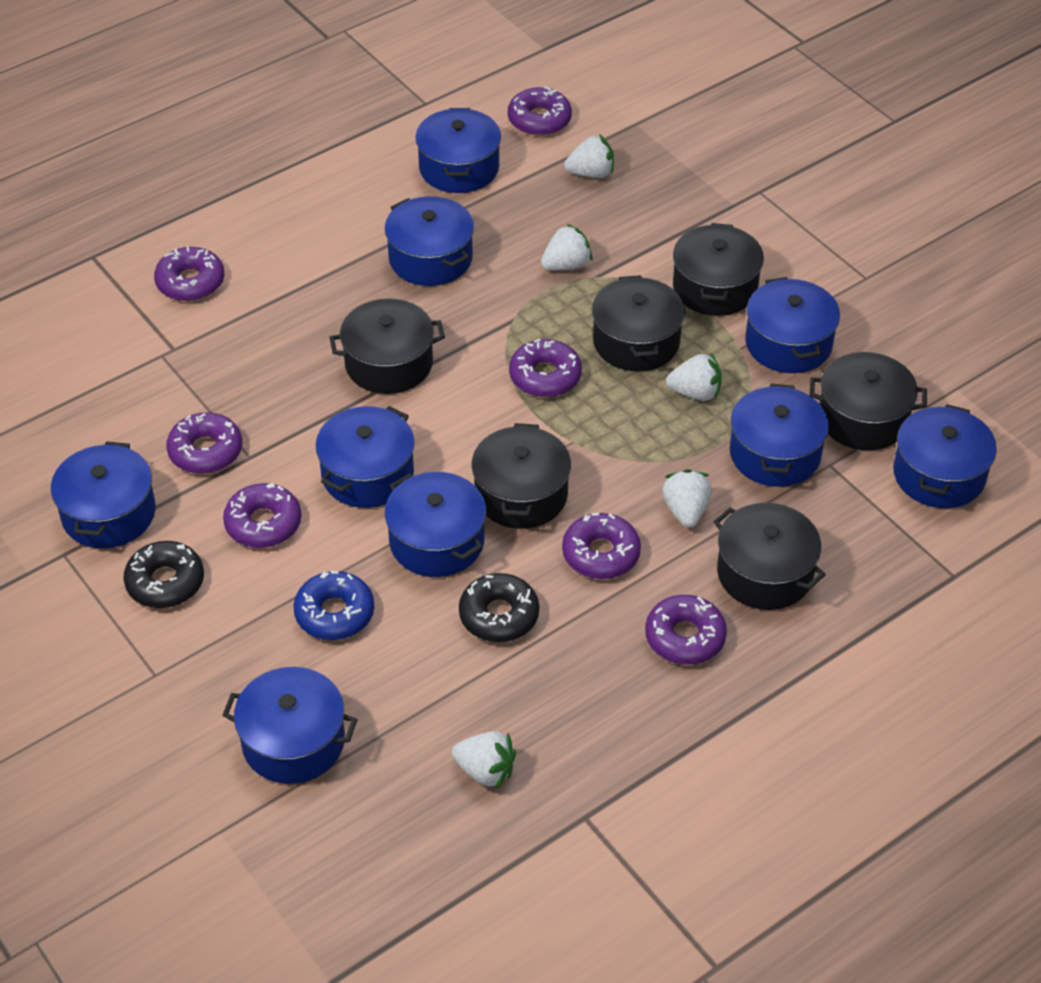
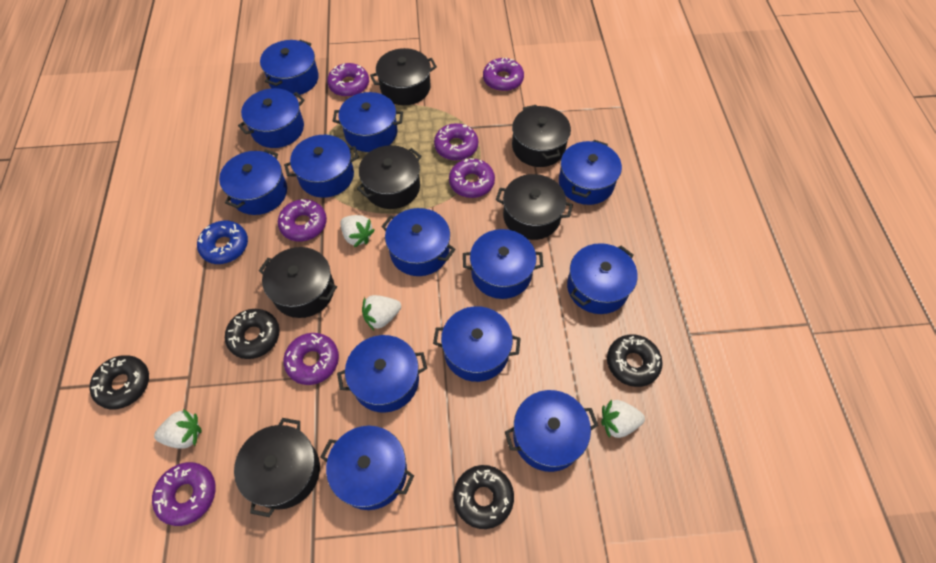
black donut: [123,541,204,608] [459,573,539,642] = 2 -> [89,355,149,409] [225,309,280,359] [453,465,514,529] [607,335,663,387] = 4
blue pot: [51,441,156,549] [222,667,357,784] [316,406,415,508] [385,196,474,286] [385,472,486,577] [415,108,501,193] [730,383,829,487] [746,277,840,373] [893,404,997,508] = 9 -> [219,149,287,215] [238,88,305,148] [260,40,319,95] [284,135,359,198] [320,426,414,510] [333,92,403,152] [337,335,427,413] [381,208,455,276] [433,306,521,382] [463,229,543,299] [505,390,598,472] [559,140,622,205] [567,243,638,314] = 13
white strawberry: [452,731,516,788] [541,224,593,270] [564,134,614,178] [662,469,712,528] [666,353,722,401] = 5 -> [154,409,202,449] [340,215,375,247] [362,295,401,330] [601,400,645,438] = 4

